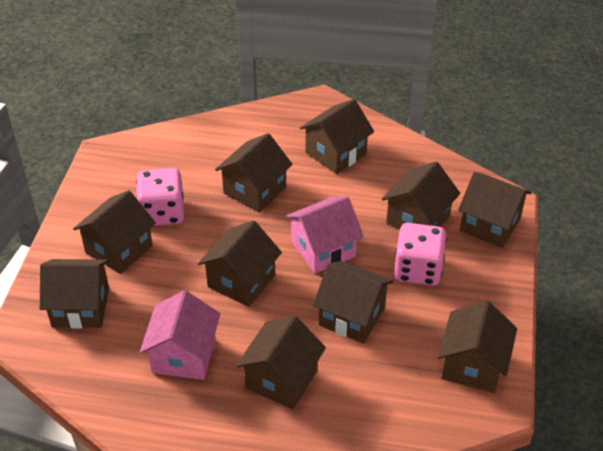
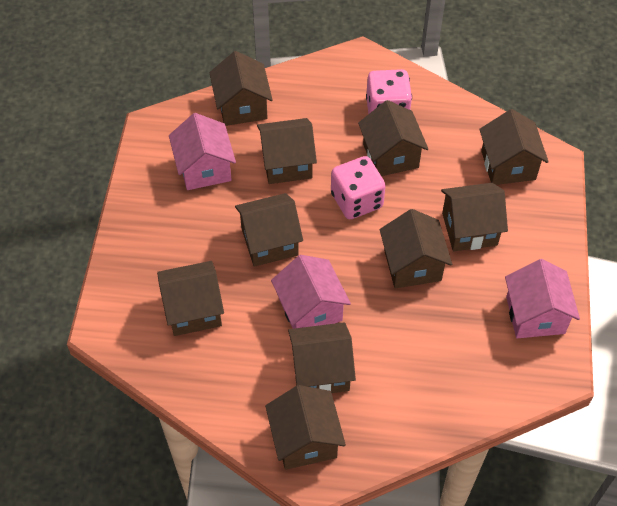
pink house: [140,290,220,380] [285,196,363,274] = 2 -> [169,113,236,190] [271,255,351,329] [505,259,580,338] = 3

